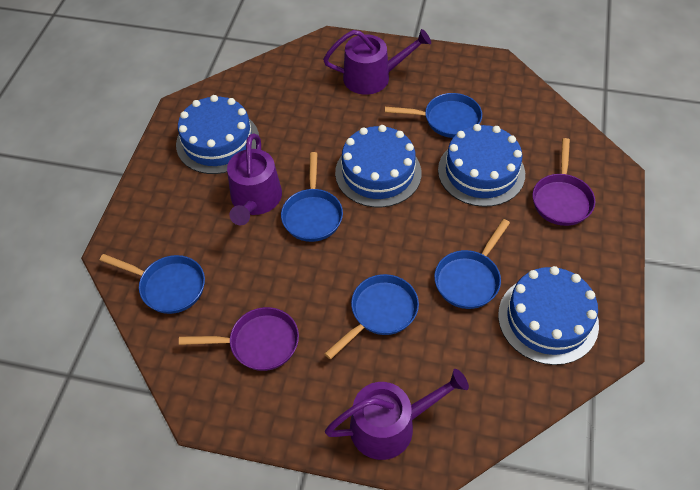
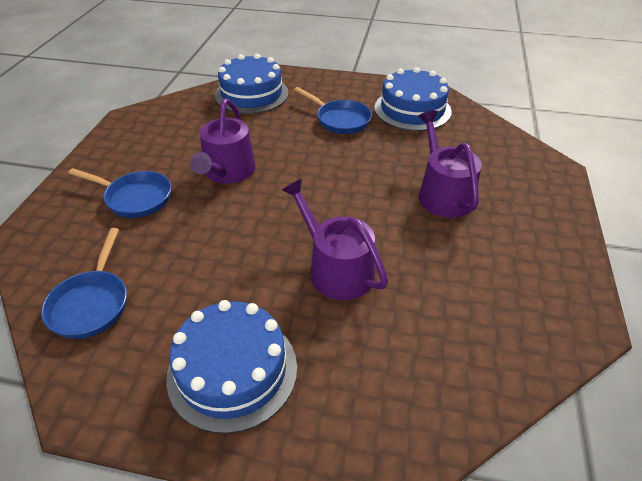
blue cake: [176,95,259,174] [335,125,422,207] [438,124,525,207] [498,266,599,365] = 4 -> [166,300,297,434] [215,54,288,114] [374,67,452,131] = 3
blue pan: [100,254,205,314] [281,152,343,242] [324,274,419,359] [385,93,482,138] [434,219,510,309] = 5 -> [41,228,127,339] [68,168,171,218] [294,87,372,134] = 3
purple pan: [179,307,299,371] [532,138,595,226] = 2 -> none = 0

